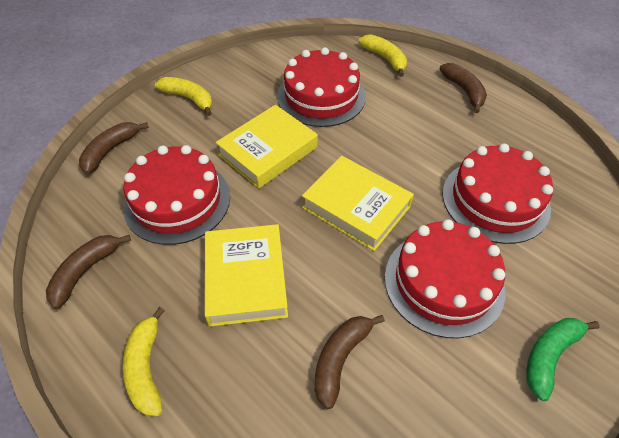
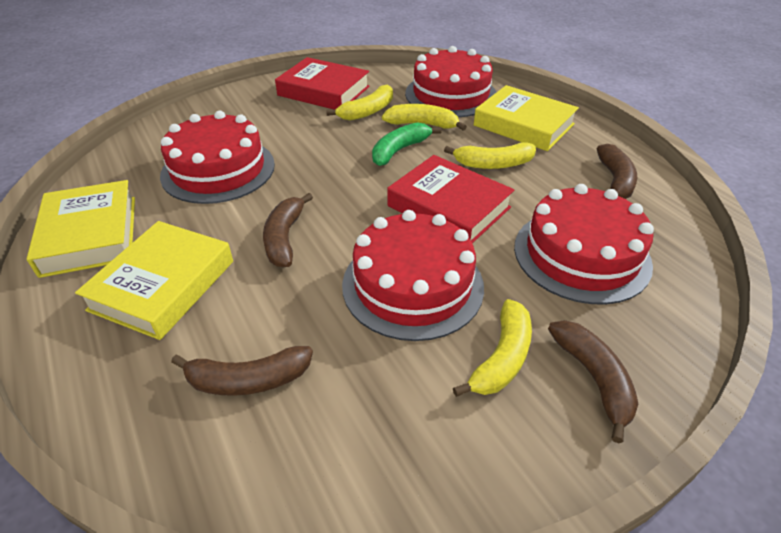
red book: none = 0 -> [275,57,370,110] [387,155,514,243] = 2
yellow banana: [123,307,165,416] [155,77,212,116] [359,34,407,77] = 3 -> [326,84,393,121] [382,104,467,131] [444,142,536,169] [453,299,532,397] = 4

